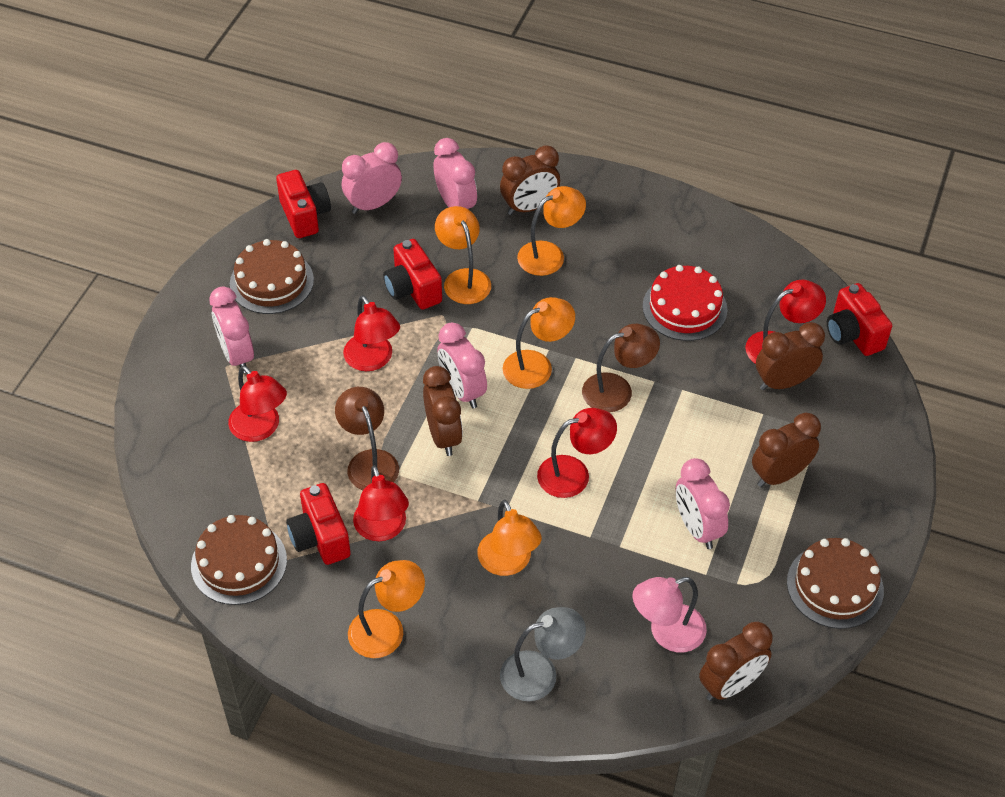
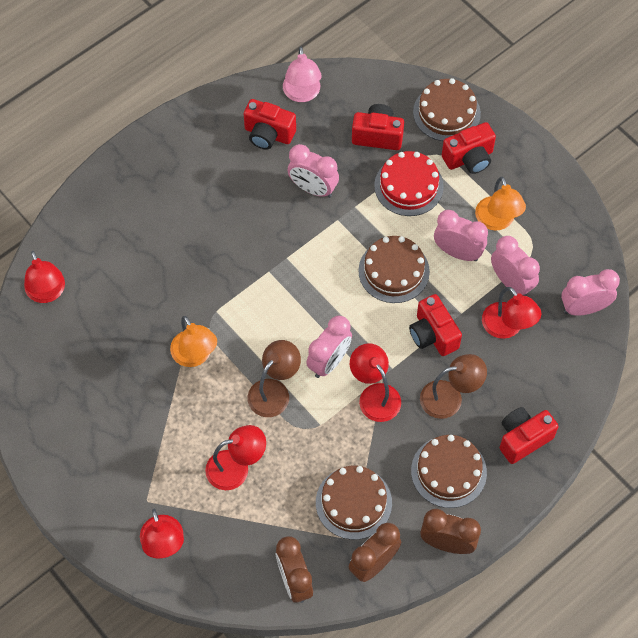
brown cake: [191,515,287,605] [230,239,314,314] [787,538,884,629] = 3 -> [316,466,392,540] [358,236,430,303] [411,435,487,508] [413,78,481,141] = 4
brown clock: [423,366,463,456] [500,145,560,215] [699,622,773,701] [752,412,821,487] [756,322,825,390] = 5 -> [276,536,313,603] [349,523,401,582] [420,509,481,554] = 3
grey lamp: [500,607,586,701] = 1 -> none = 0
orange lamp: [348,560,425,658] [435,206,491,304] [477,500,542,576] [503,297,575,389] [517,186,586,276] = 5 -> [170,316,217,367] [475,177,526,231] = 2
red camera: [276,170,331,238] [286,483,351,565] [383,239,442,310] [827,283,892,356] = 4 -> [244,99,296,150] [352,104,404,150] [409,294,462,356] [442,122,496,174] [500,407,559,464] = 5

